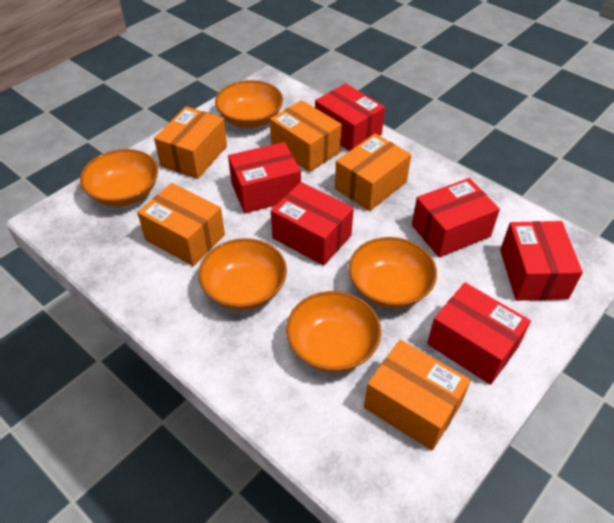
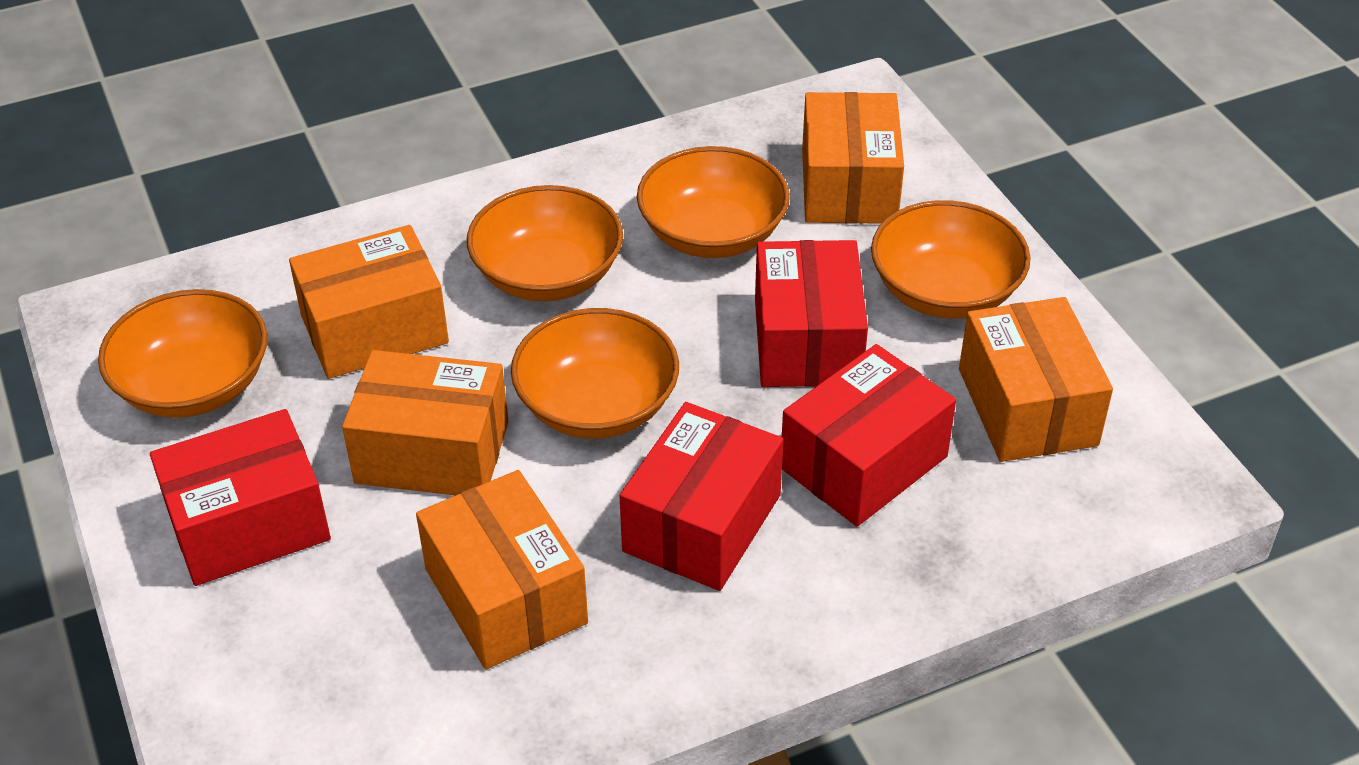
red box: [228,142,301,213] [271,182,354,266] [315,83,385,151] [412,178,500,257] [427,283,531,385] [500,221,583,301] = 6 -> [150,409,331,586] [620,402,784,591] [755,240,868,387] [782,344,956,527] = 4

